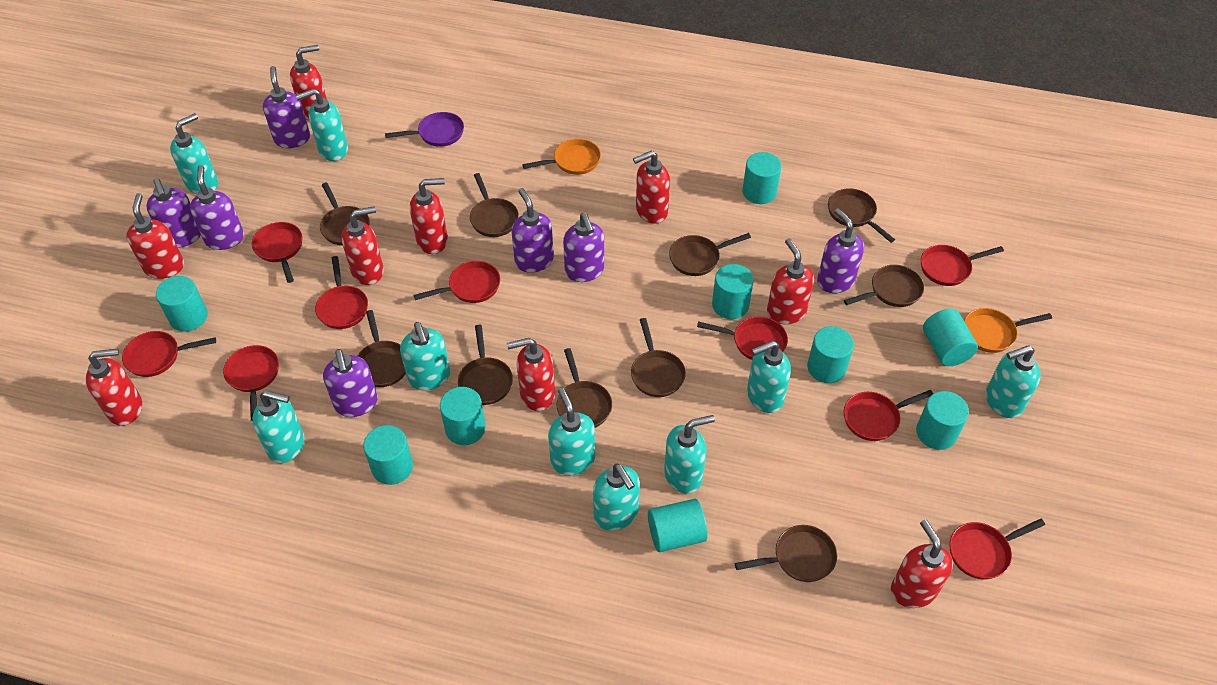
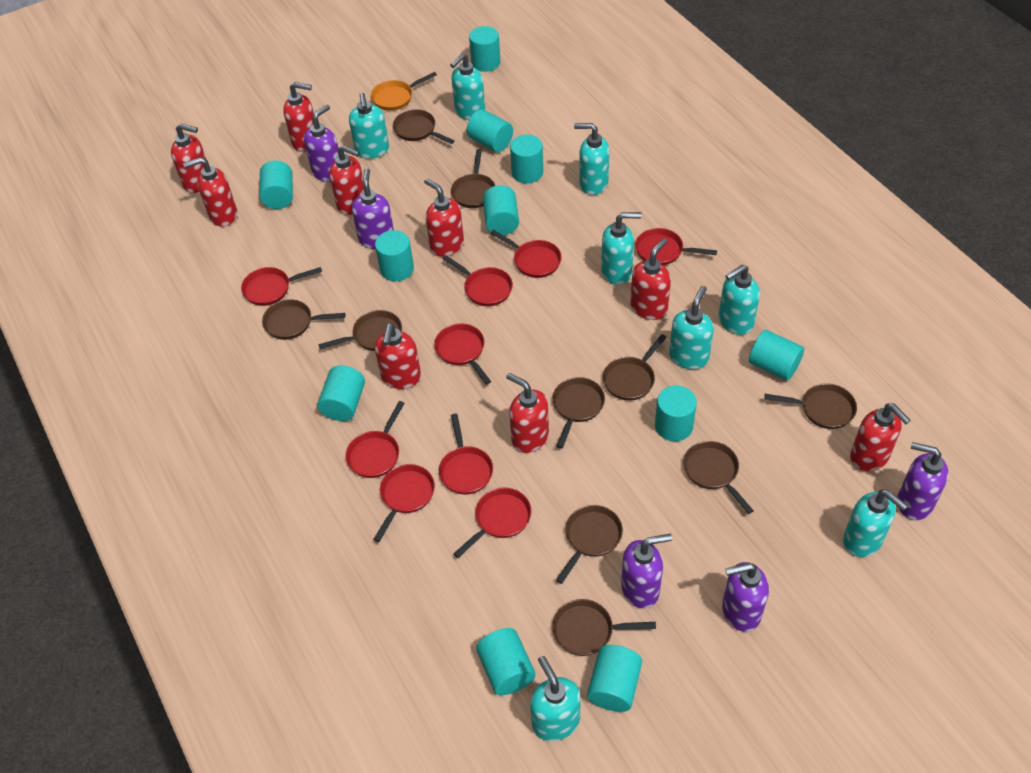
orange pan: [522,139,601,175] [964,308,1052,353] = 2 -> [371,72,437,111] = 1
purple pan: [385,112,464,147] = 1 -> none = 0
purple soap dispenser: [146,178,201,248] [190,165,244,250] [263,66,310,148] [323,349,378,417] [512,188,554,273] [563,213,604,282] [817,208,864,293] = 7 -> [304,104,339,182] [352,168,394,249] [621,534,672,608] [722,562,769,632] [898,442,949,520] = 5
turquoise cylinder: [156,276,208,332] [363,425,413,485] [440,387,486,445] [648,499,708,552] [712,264,753,319] [743,152,781,204] [807,326,854,383] [916,391,969,450] [923,309,978,366] = 9 -> [260,161,293,209] [317,365,365,421] [375,230,414,281] [467,109,513,152] [469,26,500,72] [476,628,536,695] [483,185,519,235] [510,135,543,183] [587,645,642,712] [655,385,697,441] [749,330,804,380] = 11
turquoise soap dispenser: [170,113,218,194] [252,390,304,463] [296,88,348,161] [400,322,450,390] [548,388,595,475] [593,464,640,531] [664,415,715,494] [747,341,791,413] [986,345,1041,418] = 9 -> [349,93,389,159] [450,53,485,120] [530,656,580,741] [574,123,609,195] [601,212,642,285] [669,286,714,369] [719,264,760,335] [843,490,908,557] = 8

